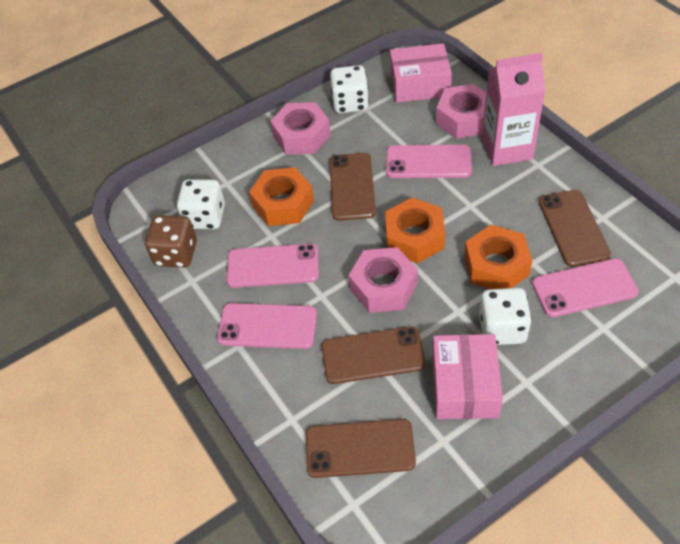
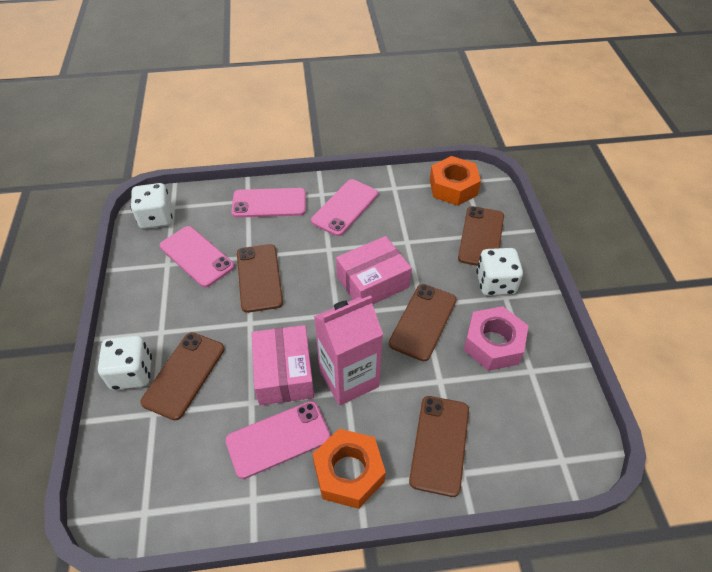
brown dice: [145,215,197,268] = 1 -> none = 0
brown phone: [306,419,416,478] [322,326,426,384] [329,153,376,221] [539,190,611,267] = 4 -> [140,332,225,420] [237,244,283,313] [389,284,457,361] [409,396,469,497] [458,206,504,266] = 5
orange nut: [249,167,314,226] [385,198,445,264] [464,225,532,289] = 3 -> [313,429,386,509] [430,156,481,206] = 2
pink nut: [270,102,331,154] [349,247,418,313] [436,84,487,139] = 3 -> [464,306,528,371] = 1

